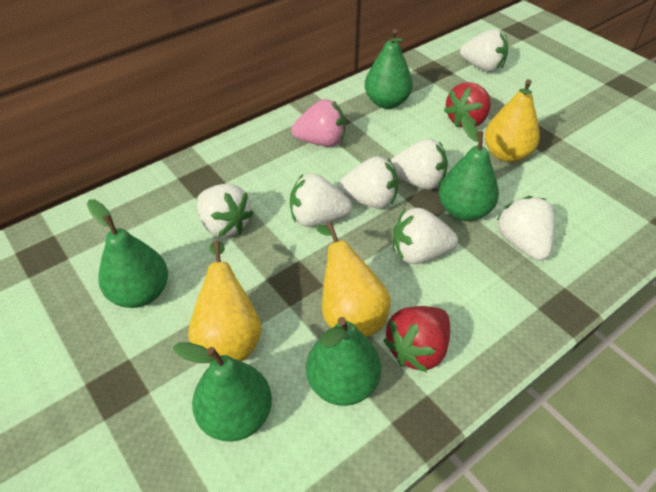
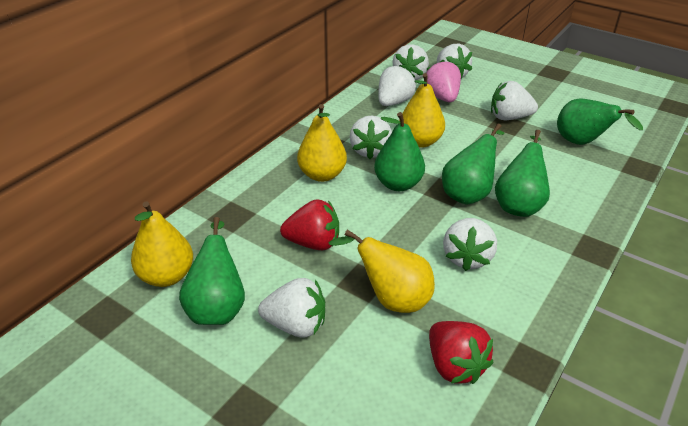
yellow pear: [188,241,262,364] [316,222,391,337] [485,79,540,162] = 3 -> [131,201,193,287] [297,104,347,182] [328,230,435,313] [399,73,445,148] = 4

